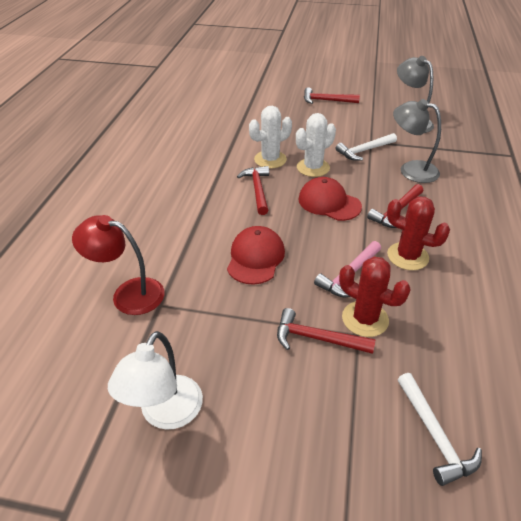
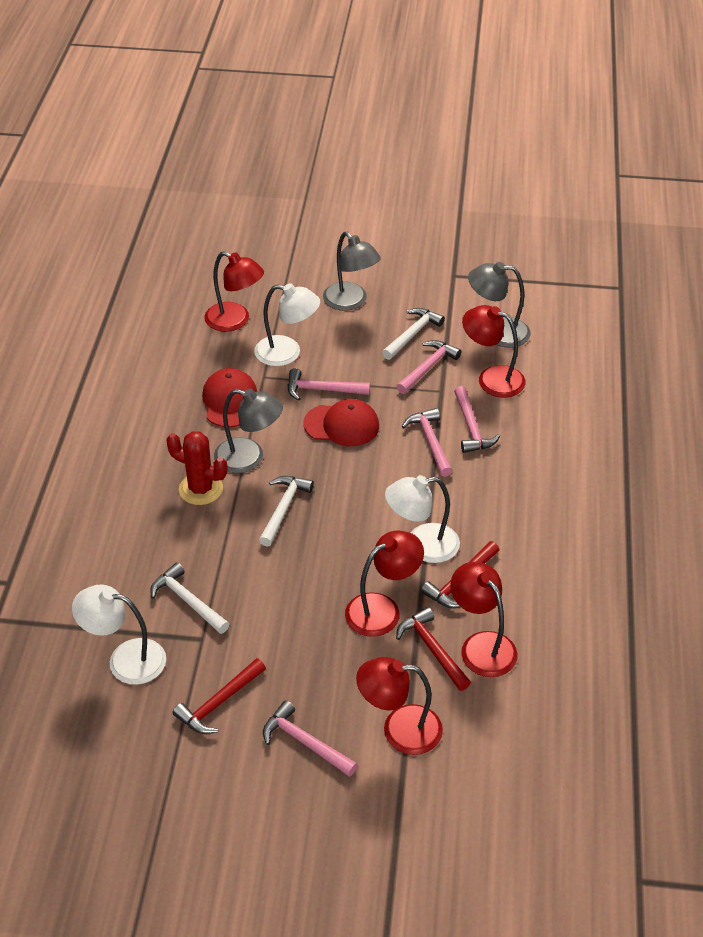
grey lamp: [393,99,441,183] [397,56,434,133] = 2 -> [214,388,283,473] [323,232,381,311] [468,262,531,348] = 3
pink hammer: [314,241,381,297] = 1 -> [263,700,358,777] [288,368,370,401] [396,340,461,394] [402,408,453,477] [454,386,500,453] = 5
red cactus: [339,257,411,337] [387,196,450,270] = 2 -> [166,431,228,505] = 1
red hammer: [237,166,269,215] [277,308,375,354] [304,87,360,104] [367,184,423,228] = 4 -> [173,658,266,734] [396,607,471,691] [421,541,499,608] = 3
red lamp: [72,215,165,315] = 1 -> [204,251,264,332] [345,531,424,637] [356,657,443,755] [451,562,518,677] [462,305,525,398] = 5
white cactus: [249,106,292,169] [296,113,336,177] = 2 -> none = 0
white hammer: [336,133,397,161] [398,373,482,486] = 2 -> [150,562,229,634] [259,476,314,547] [382,308,445,360] = 3
white lamp: [108,331,203,430] = 1 -> [72,585,166,685] [254,283,320,366] [385,475,460,563] = 3

